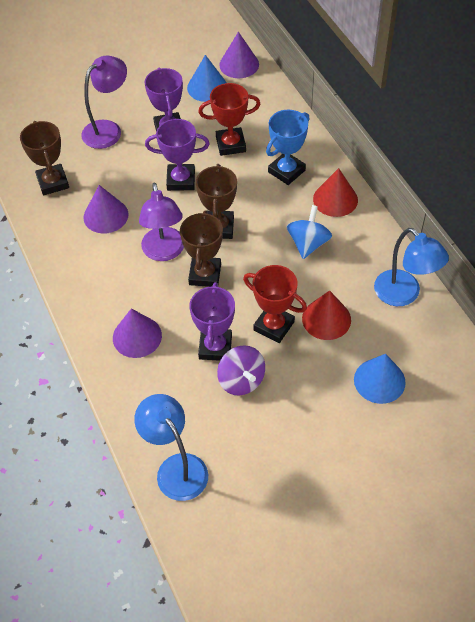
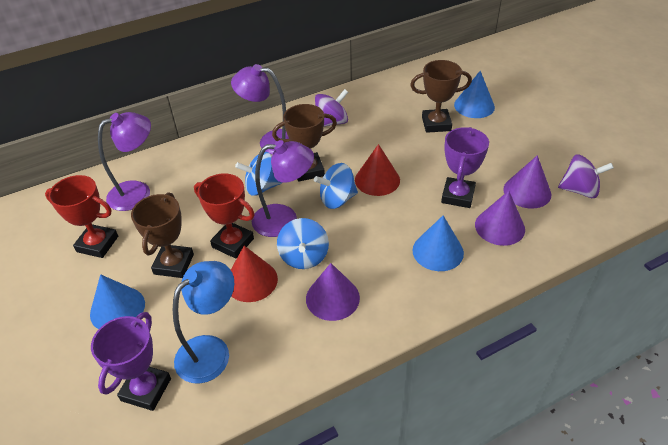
blue cone: [187,55,227,102] [354,354,406,404] = 2 -> [90,274,145,329] [412,216,464,271] [454,71,495,118] = 3
blue lamp: [134,394,208,501] [374,228,449,306] = 2 -> [173,261,234,383] = 1
blue spinning top: [286,205,332,259] = 1 -> [235,152,283,196] [277,218,329,269] [314,163,358,209] = 3
blue trophy: [266,110,309,185] = 1 -> none = 0
purple lamp: [81,56,127,149] [139,183,184,261] = 2 -> [98,112,151,211] [231,64,289,155] [252,140,314,237] = 3
purple spinning top: [217,345,265,396] = 1 -> [315,89,348,127] [558,154,614,198] = 2
purple trophy: [145,67,183,131] [145,119,210,191] [189,282,235,361] = 3 -> [91,312,171,411] [441,127,489,208] = 2

